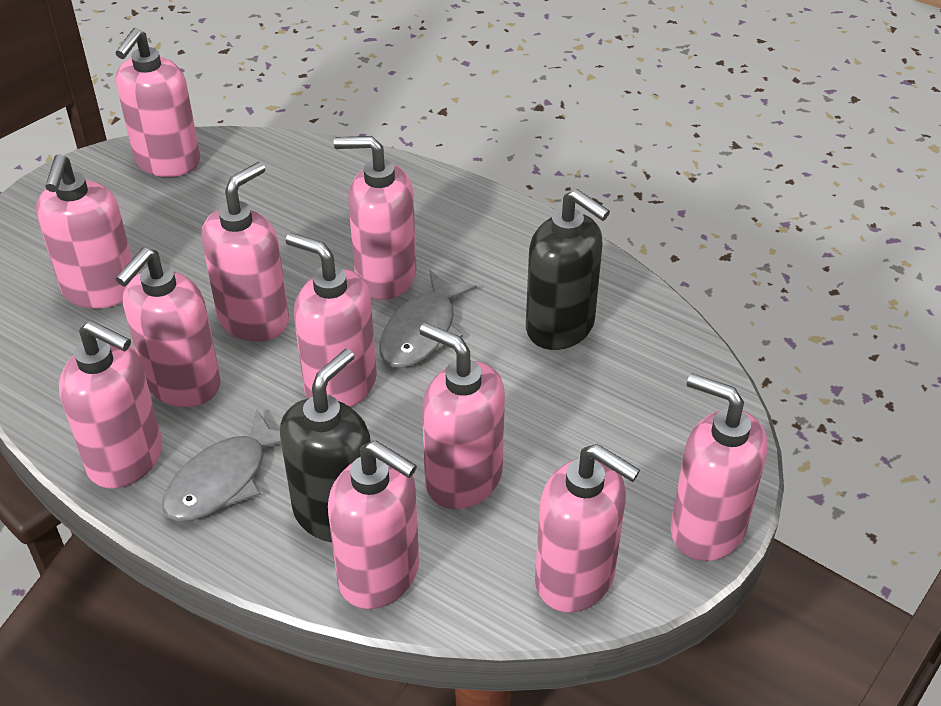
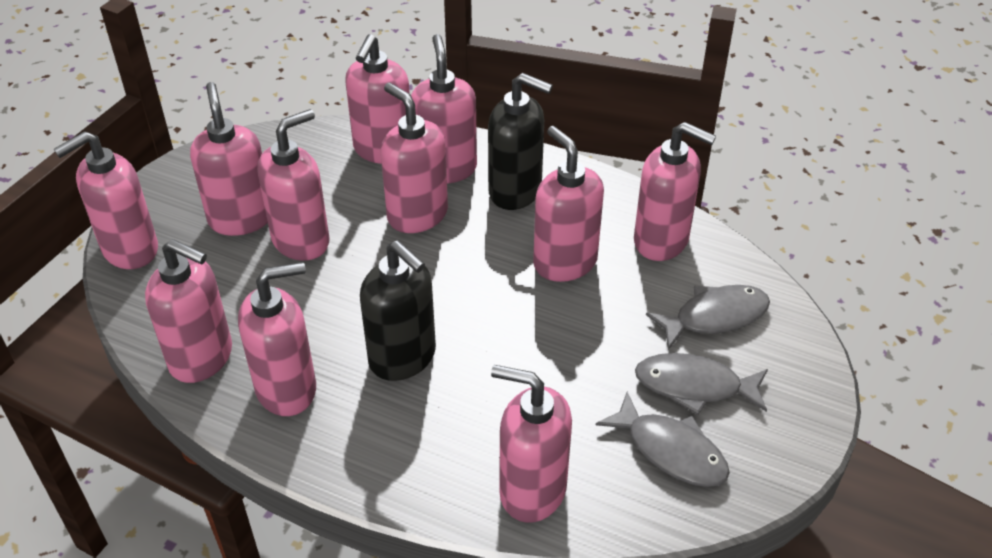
grey fish: [162,410,281,521] [379,270,477,368] = 2 -> [596,392,730,487] [635,353,768,415] [646,285,770,350] = 3

